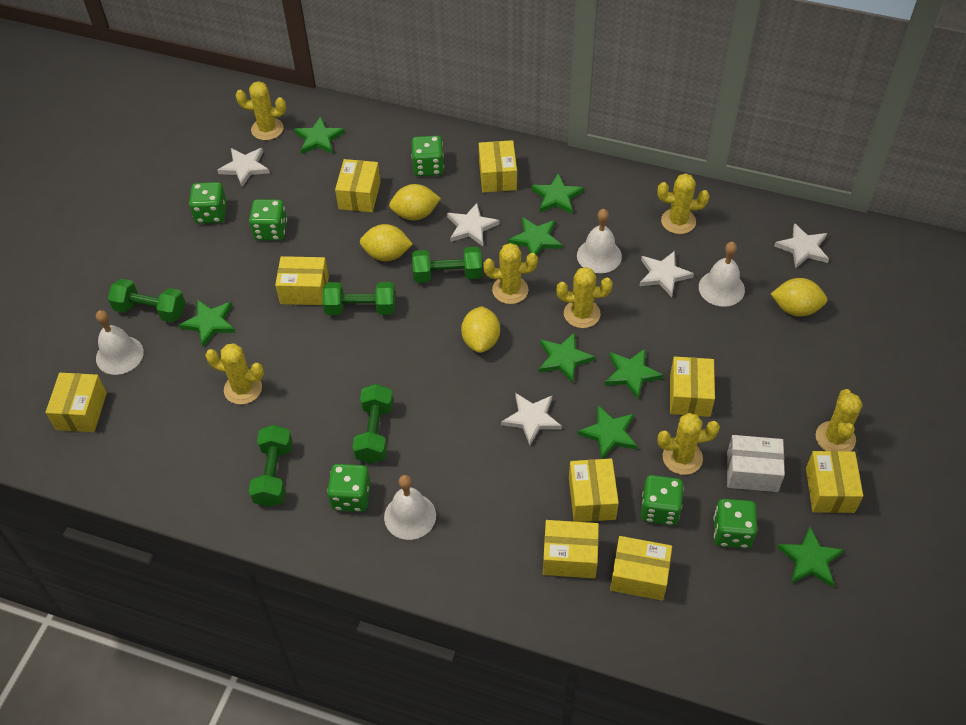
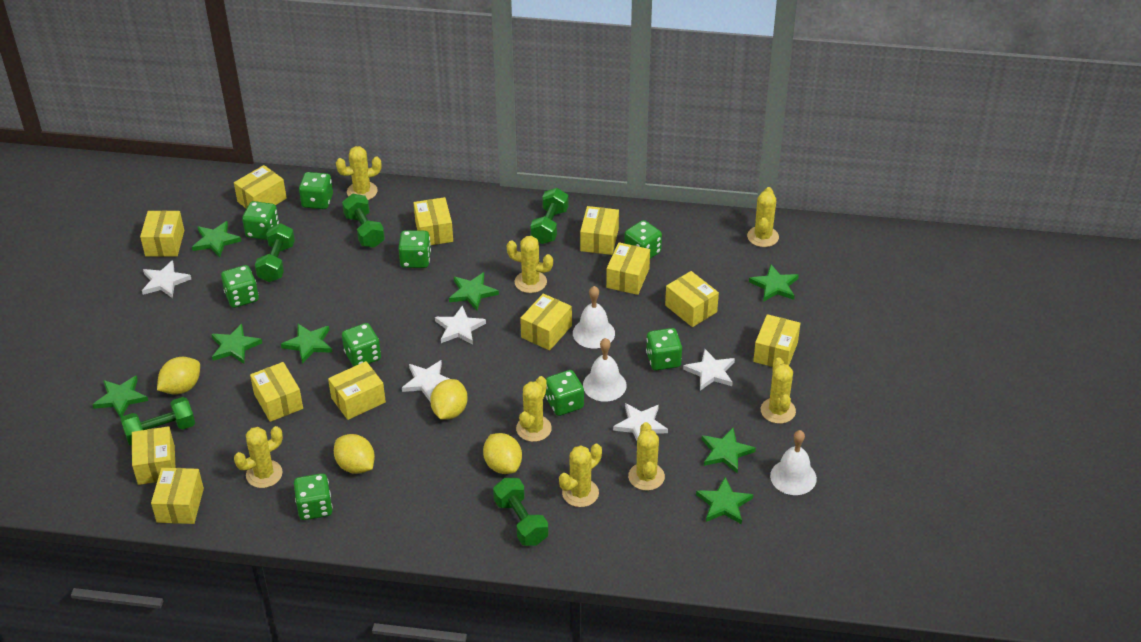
green dice: [189,182,227,224] [249,199,287,241] [327,464,371,512] [412,136,444,176] [641,475,684,525] [713,499,757,548] = 6 -> [221,265,259,308] [242,201,279,240] [294,473,333,520] [299,172,333,209] [342,323,381,367] [398,230,431,268] [545,370,584,416] [624,220,662,259] [646,328,682,371] = 9
white bell: [96,310,144,375] [384,475,436,540] [577,209,622,273] [699,242,745,307] = 4 -> [573,286,615,348] [583,338,627,402] [770,430,817,495] = 3
white box: [727,435,785,492] = 1 -> none = 0
yellow box: [46,373,107,432] [275,256,329,305] [335,159,381,212] [479,140,517,192] [543,520,599,578] [569,459,619,522] [610,536,672,601] [670,357,715,417] [806,451,863,513] = 9 -> [132,426,175,485] [140,210,184,257] [151,468,204,524] [234,165,287,209] [250,362,303,422] [328,361,386,420] [414,197,453,245] [520,294,572,350] [580,206,619,255] [606,242,650,295] [665,271,719,327] [753,314,801,367] = 12
yellow cactus: [205,343,264,405] [235,81,286,140] [483,243,538,304] [557,267,612,328] [658,173,709,234] [658,413,720,475] [816,389,863,451] = 7 -> [234,426,283,488] [336,146,382,200] [507,236,553,293] [516,376,552,442] [559,444,602,507] [628,422,665,491] [747,187,779,247] [761,357,796,424] = 8

